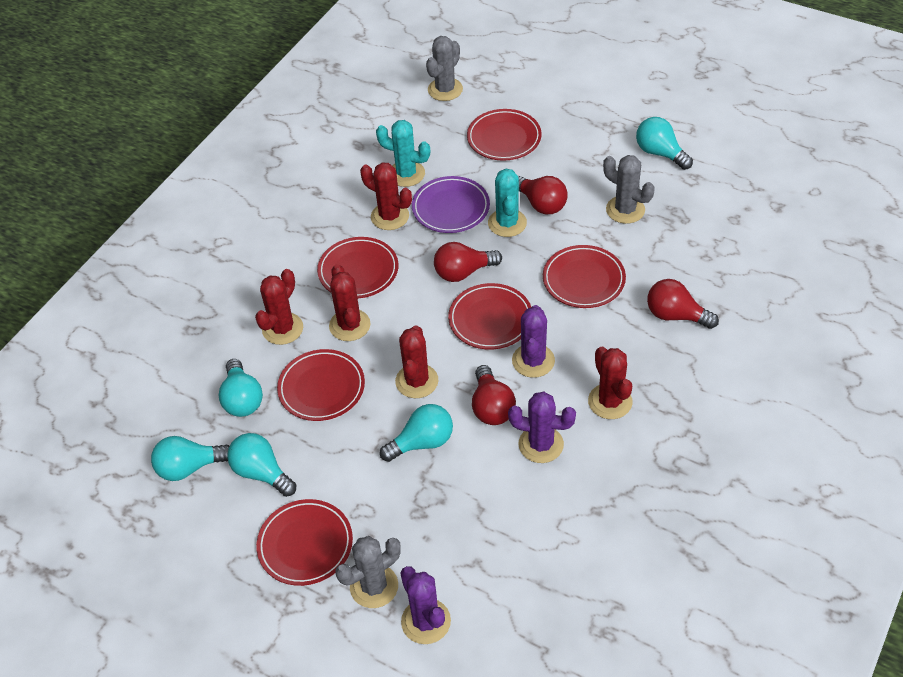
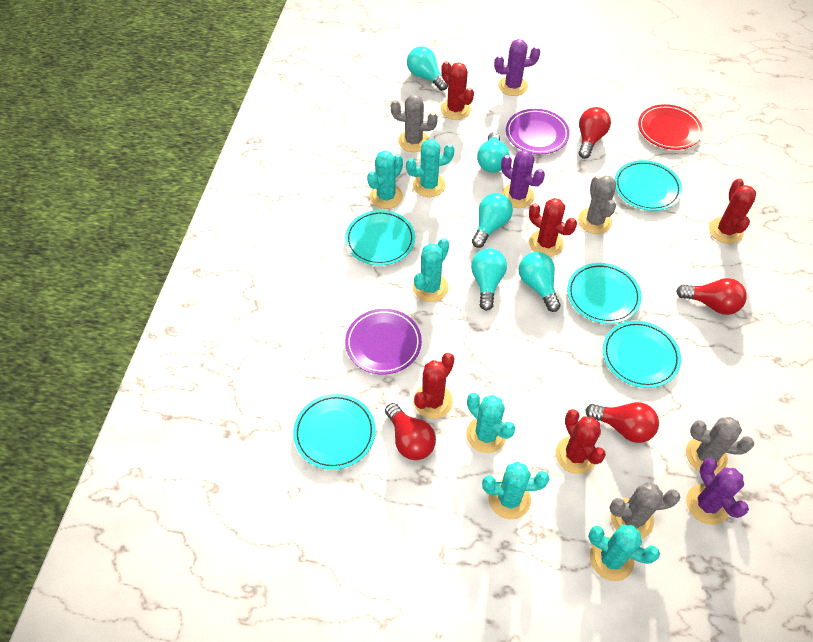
grey cactus: [335,536,401,608] [426,36,463,101] [603,155,655,224] = 3 -> [391,94,438,152] [578,175,616,234] [609,482,681,539] [686,417,754,474] = 4
purple plate: [412,176,490,233] = 1 -> [345,309,422,375] [506,109,570,154] = 2
red plate: [256,499,353,586] [277,349,365,421] [317,237,398,298] [448,283,531,349] [467,109,542,161] [543,245,626,308] = 6 -> [638,104,703,150] = 1
turquoise cactus: [376,120,430,187] [488,169,527,237] = 2 -> [367,150,403,209] [406,139,455,197] [413,238,449,302] [466,393,515,453] [482,462,549,520] [588,525,660,581] = 6
turquoise plate: none = 0 -> [293,394,376,470] [345,210,415,266] [567,263,642,324] [603,321,681,388] [614,160,682,211] = 5

